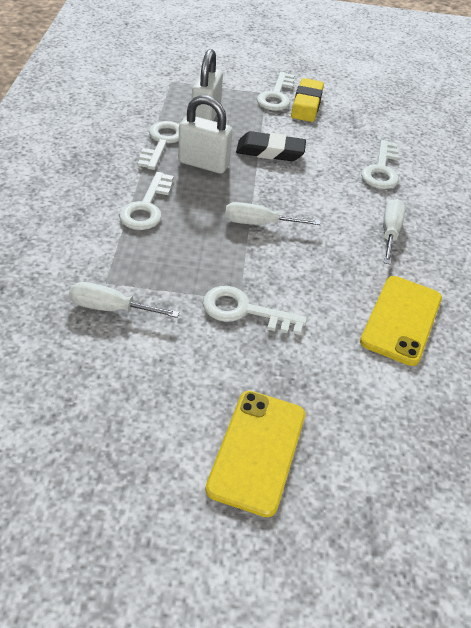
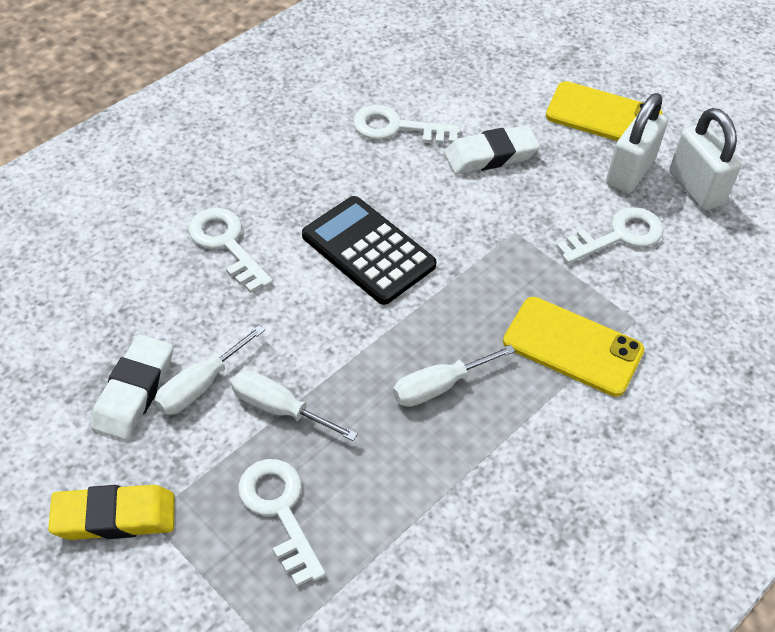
black calculator: none = 0 -> [302,196,437,305] = 1
black eraser: [236,131,306,161] = 1 -> none = 0
white eraser: none = 0 -> [90,334,173,440] [444,125,540,174] = 2
white key: [119,172,174,230] [138,121,180,170] [203,286,307,335] [257,72,294,111] [361,140,399,189] = 5 -> [188,208,273,293] [238,459,326,587] [353,105,461,144] [556,207,664,264] = 4

